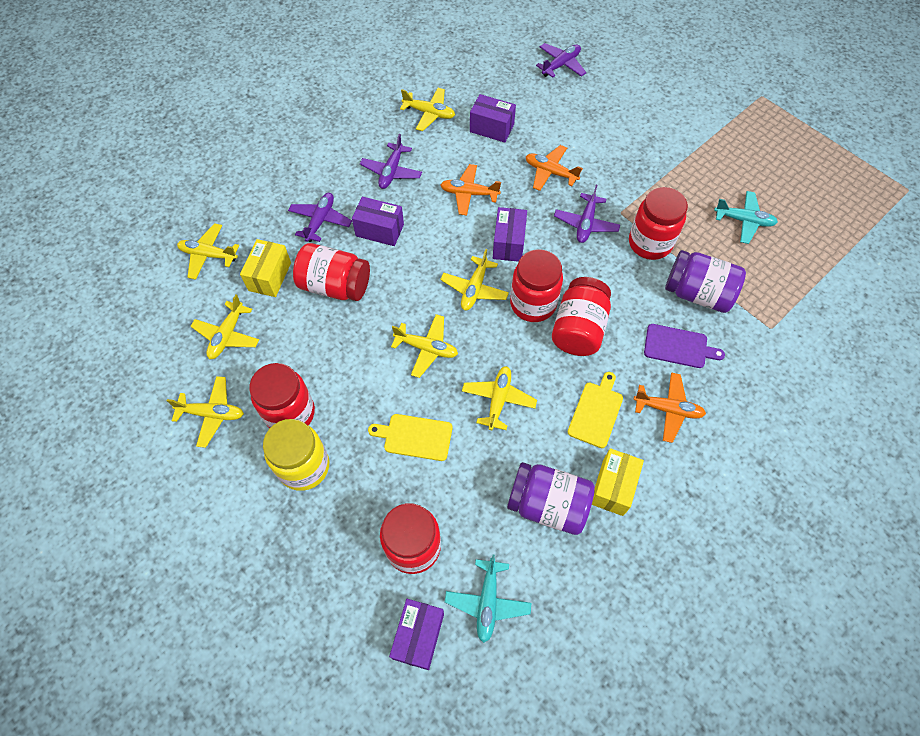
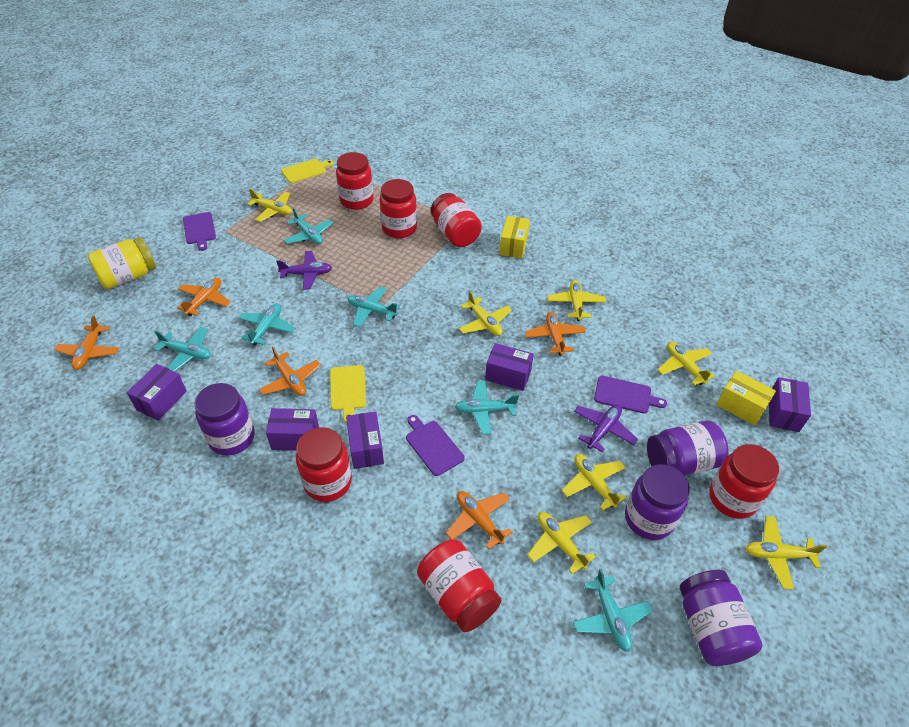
orange plane: [441,164,501,215] [526,145,583,191] [633,372,706,443] = 3 -> [54,315,119,370] [177,278,231,316] [259,347,321,396] [446,491,513,550] [525,312,586,356] = 5
purple box: [352,197,404,246] [389,599,444,670] [470,94,516,143] [493,207,527,262] = 4 -> [127,364,187,421] [266,408,319,450] [346,411,384,469] [485,343,534,391] [769,377,811,432] = 5
purple cutting board: [644,324,725,368] = 1 -> [183,212,216,251] [406,415,465,476] [594,376,667,414] = 3
purple jar: [507,462,595,535] [665,250,746,313] = 2 -> [194,383,255,456] [625,464,690,540] [647,421,729,476] [680,570,763,666] = 4
purple plane: [288,193,352,242] [360,134,422,189] [536,43,587,78] [554,185,620,243] = 4 -> [276,251,332,290] [574,404,638,452] = 2
turquoise plane: [445,555,531,643] [714,191,778,244] = 2 -> [154,327,211,372] [238,304,295,346] [284,208,333,244] [348,287,400,327] [455,380,519,435] [573,569,653,652] = 6

